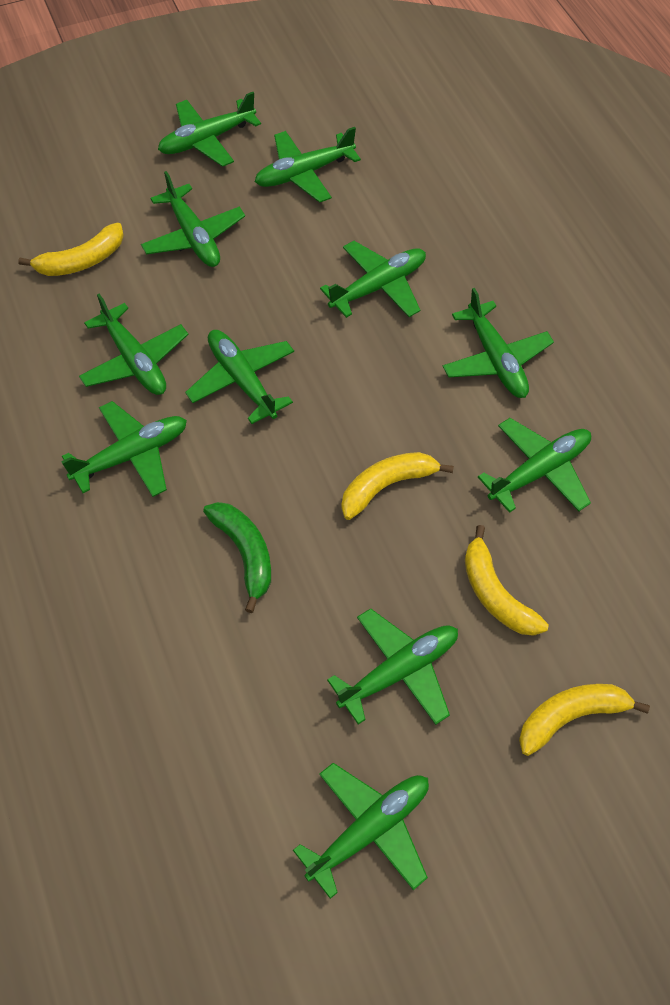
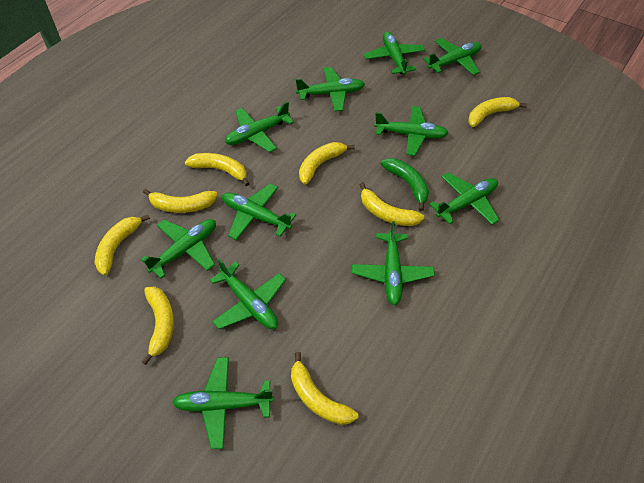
yellow banana: [18,223,124,276] [341,452,454,520] [465,525,549,636] [519,684,650,756] = 4 -> [95,215,150,276] [142,287,174,365] [143,189,218,213] [185,153,250,186] [291,352,359,425] [299,142,355,185] [359,182,425,226] [468,97,527,127] = 8

